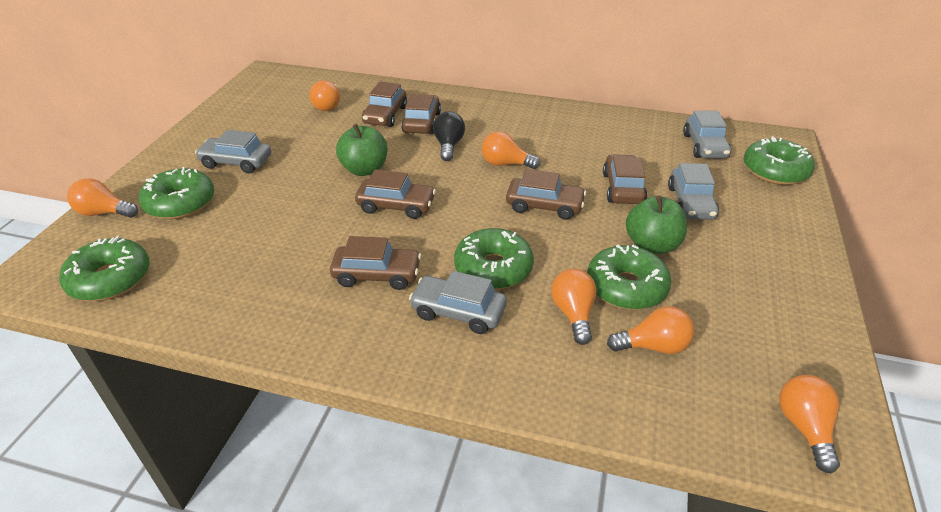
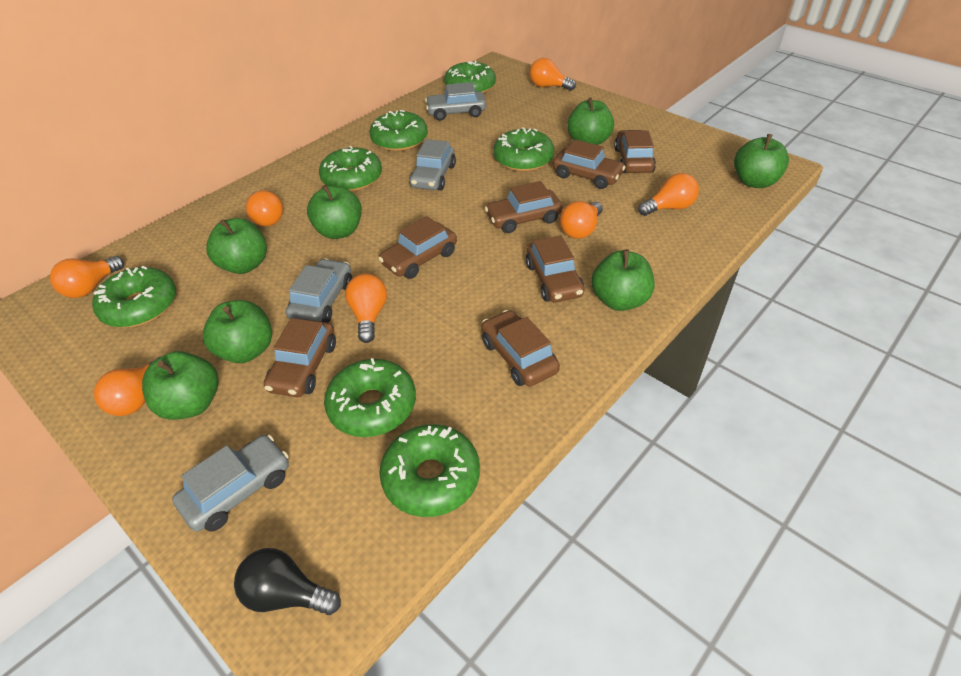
brown car: [330,236,421,290] [355,169,436,219] [362,81,407,127] [401,94,441,134] [506,169,586,220] [603,154,647,204] = 6 -> [264,318,336,397] [379,216,457,279] [481,310,560,386] [485,181,563,233] [526,235,584,302] [553,140,625,189] [614,130,656,173] = 7
green apple: [336,124,388,176] [626,195,687,254] = 2 -> [142,351,219,420] [203,300,272,363] [206,218,267,274] [307,185,362,239] [567,98,614,145] [591,249,654,311] [734,134,789,188] = 7
green donut: [59,236,150,301] [139,167,214,219] [454,228,534,289] [587,245,671,310] [744,137,815,185] = 5 -> [92,266,176,328] [319,146,382,192] [324,358,416,437] [370,110,428,151] [379,424,480,517] [444,60,496,94] [493,127,554,172] = 7
orange light bulb: [67,178,138,218] [309,80,340,111] [482,132,540,169] [551,269,597,345] [607,306,695,354] [779,375,840,473] = 6 -> [50,256,124,298] [94,356,162,416] [246,190,283,226] [345,274,387,343] [530,58,576,91] [560,201,603,239] [638,173,699,216] = 7

